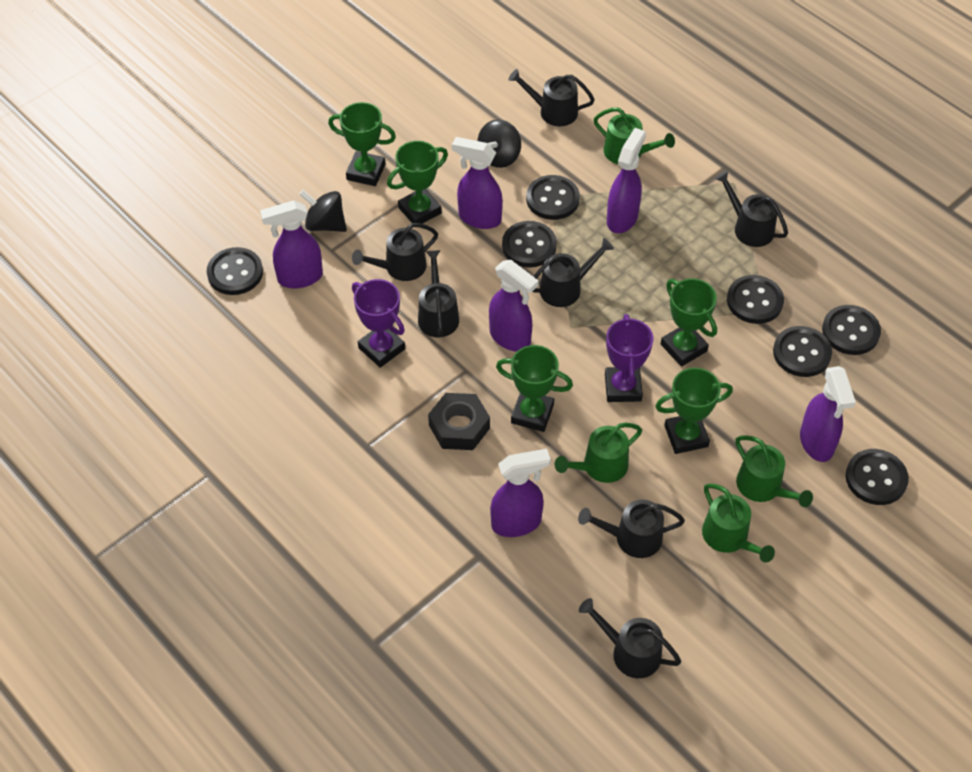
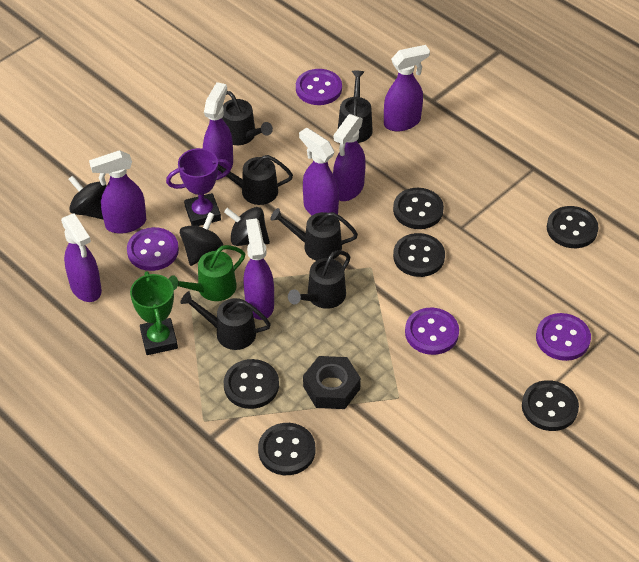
black button: [207,247,263,295] [502,221,557,268] [526,175,580,220] [727,275,784,324] [773,326,832,377] [822,305,881,355] [845,449,909,505] = 7 -> [224,359,279,409] [258,423,315,475] [393,188,444,229] [393,233,445,277] [522,380,579,431] [547,206,598,248] = 6
black spinning top: [299,190,347,232] [477,120,521,168] = 2 -> [69,175,107,220] [180,212,223,266] [224,207,270,246] = 3
black watering can: [352,223,438,281] [418,250,459,337] [508,69,595,126] [532,238,614,307] [578,500,685,558] [579,598,681,678] [715,171,788,247] = 7 -> [180,291,271,350] [218,155,293,205] [222,91,273,145] [270,208,358,261] [288,250,350,309] [338,71,373,143] = 6
green trophy: [328,102,396,186] [387,141,448,224] [496,345,573,432] [655,368,733,454] [661,278,717,367] = 5 -> [130,271,178,355] = 1
green watering can: [555,423,642,483] [594,107,675,164] [702,483,775,563] [735,436,813,507] = 4 -> [169,245,245,301] = 1
purple button: none = 0 -> [127,227,179,271] [296,69,342,105] [405,308,459,355] [536,313,591,361] = 4
purple spray bottle: [260,200,323,289] [452,137,503,229] [489,260,539,352] [490,449,551,537] [607,128,646,233] [800,366,856,462] = 6 -> [61,213,102,302] [89,150,146,234] [203,82,233,179] [243,218,274,320] [299,128,339,215] [333,114,366,201] [384,45,430,131] = 7
purple trophy: [352,279,405,368] [605,314,653,402] = 2 -> [166,148,232,226] = 1

